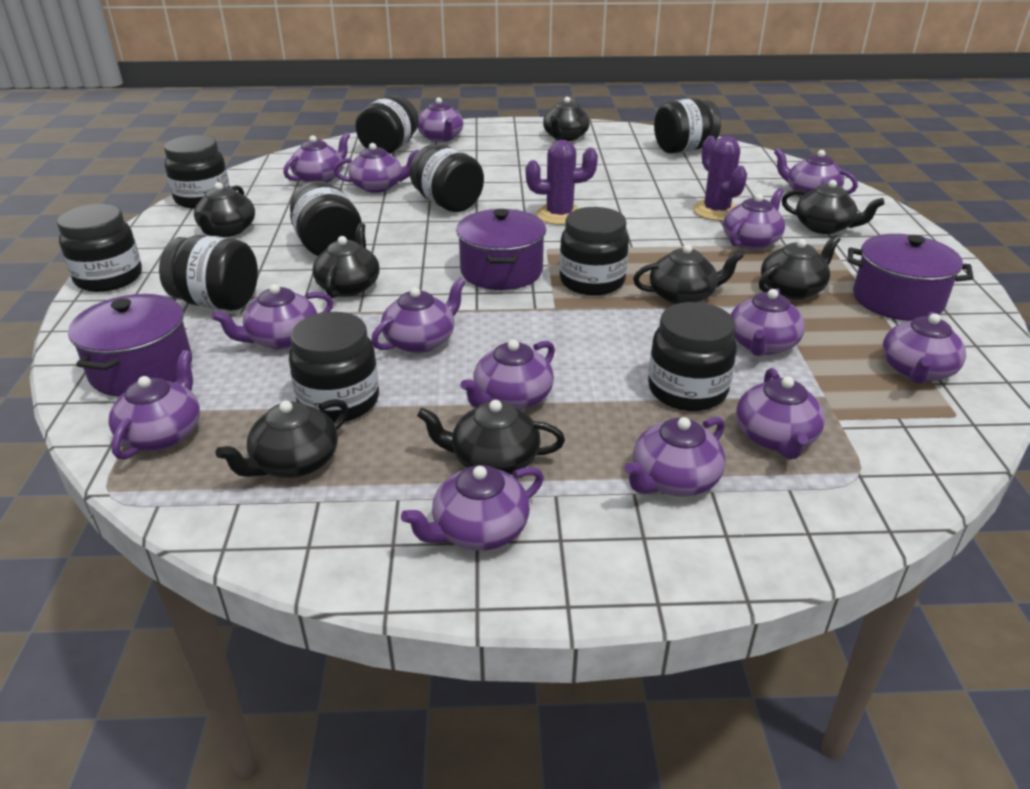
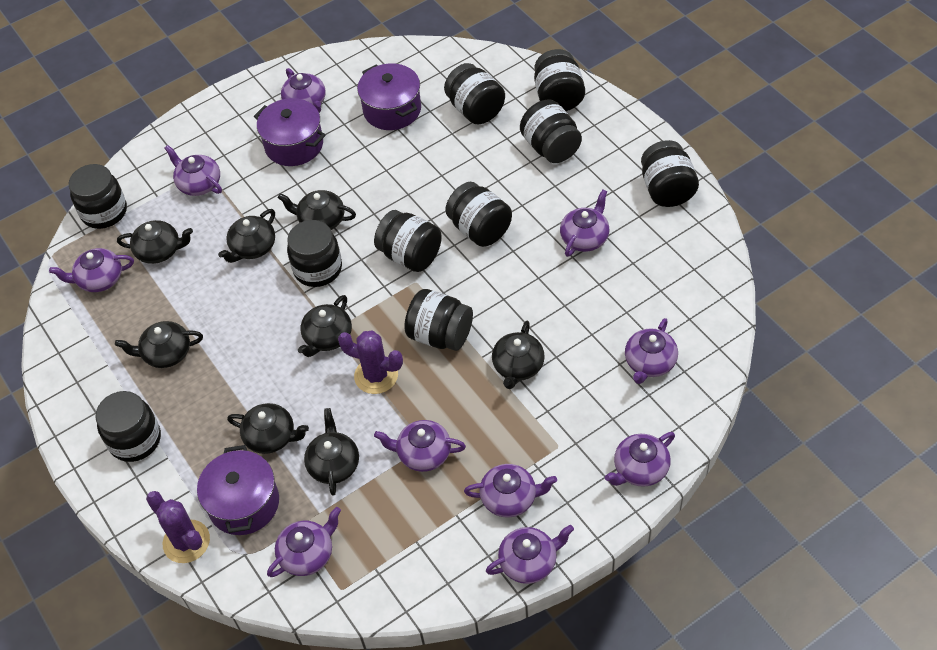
purple teapot: [108,350,200,459] [212,284,333,349] [283,132,350,183] [333,143,419,193] [371,277,466,353] [401,465,544,551] [417,97,463,142] [460,340,555,410] [624,417,726,496] [723,188,785,250] [731,288,805,356] [736,368,825,459] [774,148,858,197] [883,312,966,384] = 14 -> [49,248,134,292] [165,145,222,196] [267,507,341,577] [281,68,326,113] [374,420,466,472] [464,464,557,518] [486,525,574,584] [560,190,610,257] [605,432,675,487] [625,318,678,384] = 10

